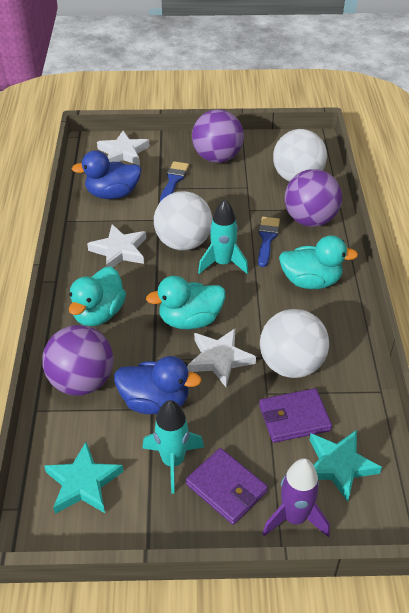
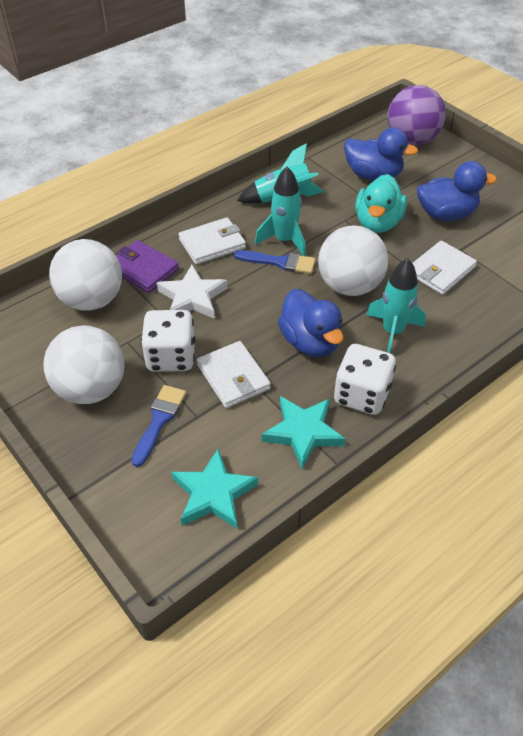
blue duck: [72,150,141,199] [114,356,202,414] = 2 -> [278,289,344,357] [344,127,418,181] [417,161,497,221] = 3
purple ball: [42,325,113,395] [192,109,244,163] [285,169,342,227] = 3 -> [388,85,446,145] = 1
purple rocket: [262,458,330,537] = 1 -> none = 0
purple wallet: [186,448,268,525] [259,388,332,443] = 2 -> [116,240,179,293] = 1
turquoise duck: [69,267,126,326] [146,276,226,329] [279,235,358,289] = 3 -> [355,174,407,233] = 1
turquoise rocket: [143,400,204,493] [198,199,248,274] = 2 -> [237,143,324,204] [255,167,306,256] [366,258,426,353] = 3
white dice: none = 0 -> [141,310,195,372] [334,344,396,415] = 2
white star: [87,224,146,267] [97,131,150,165] [187,329,256,387] = 3 -> [157,265,228,319] = 1
white wallet: none = 0 -> [178,217,246,265] [197,341,271,408] [412,241,477,295] = 3

